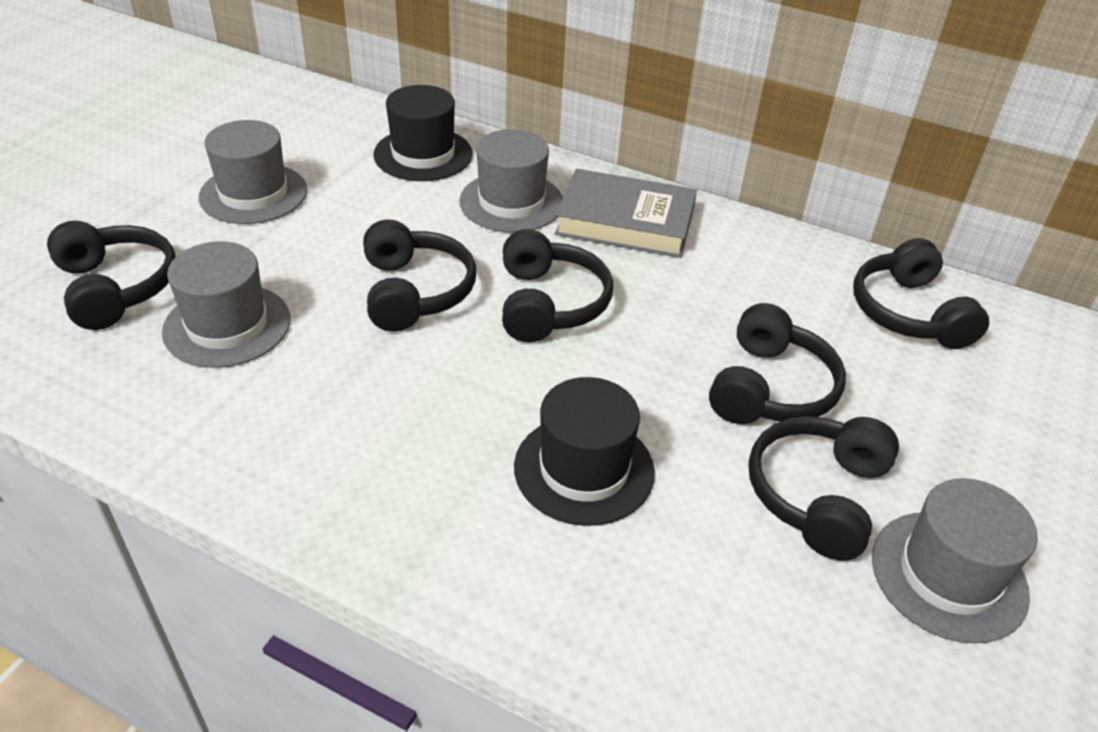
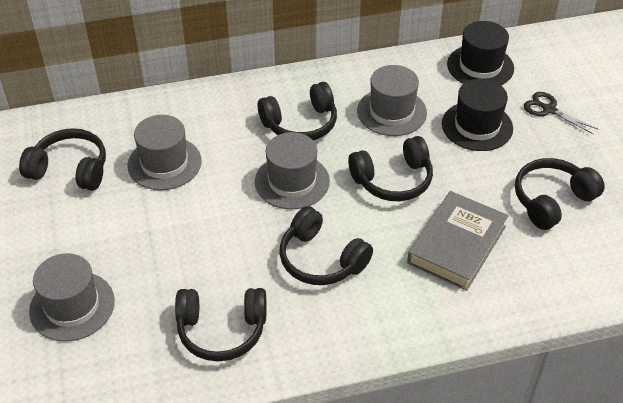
black scissors: none = 0 -> [524,92,598,134] = 1

